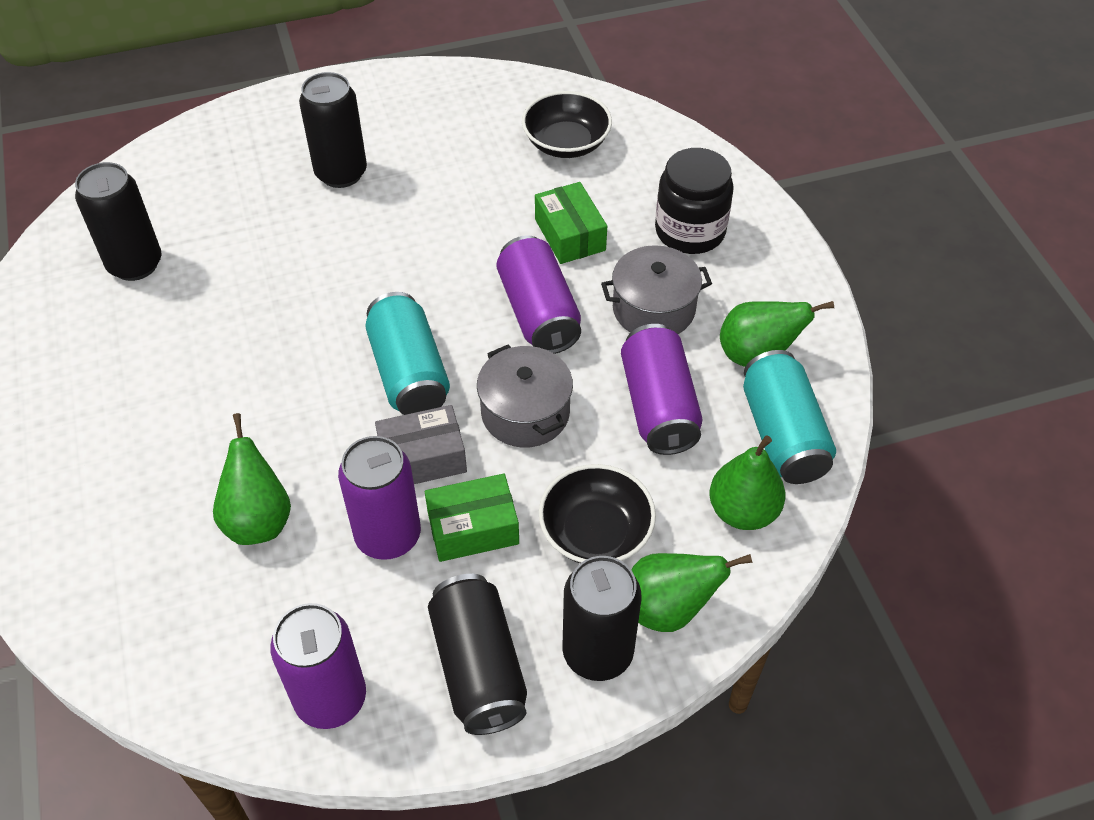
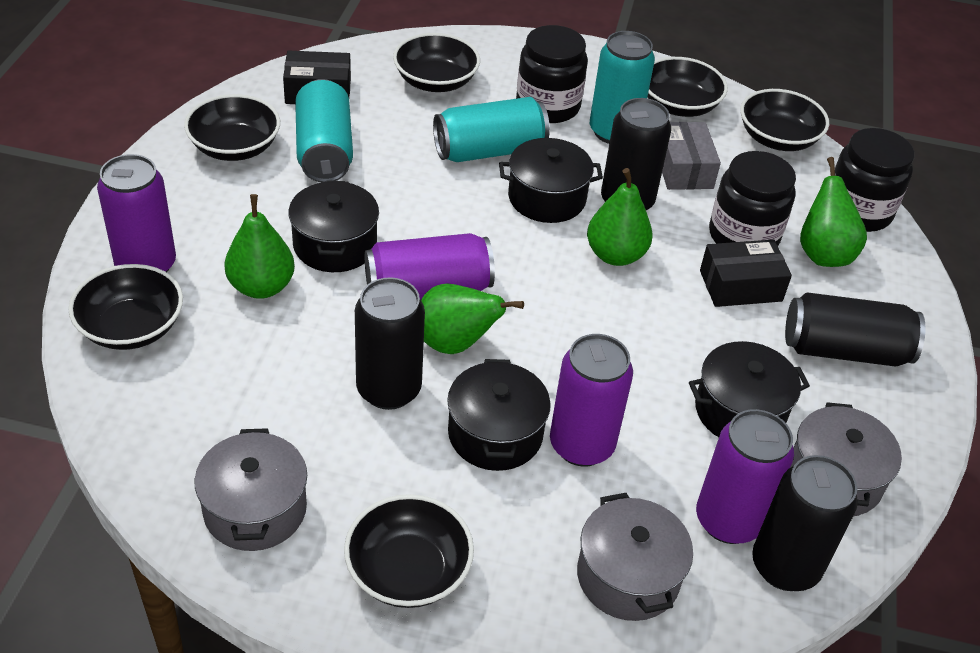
black bowl: [522,91,612,158] [539,464,656,563] = 2 -> [68,264,183,350] [184,94,280,161] [344,494,474,608] [393,33,480,92] [648,57,728,117] [740,89,829,151] = 6
black box: none = 0 -> [283,51,351,104] [700,239,792,307] = 2
black jar: [655,148,734,254] = 1 -> [516,25,588,123] [709,151,796,246] [835,128,915,232] = 3
black pot: none = 0 -> [288,180,379,272] [447,359,551,471] [499,138,603,223] [689,341,810,437] = 4
green box: [425,474,519,562] [535,182,607,264] = 2 -> none = 0
grey pot: [477,345,573,447] [601,245,712,334] = 2 -> [194,428,307,551] [577,493,693,621] [790,402,902,516] = 3
turquoise can: [365,292,450,415] [743,350,836,484] = 2 -> [295,79,353,182] [433,97,550,162] [590,31,655,144] = 3

